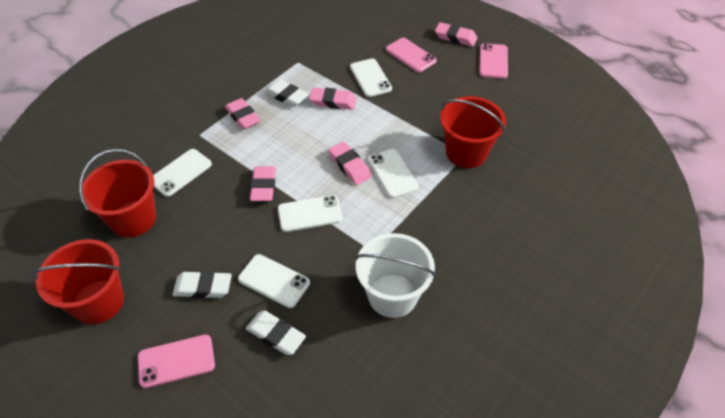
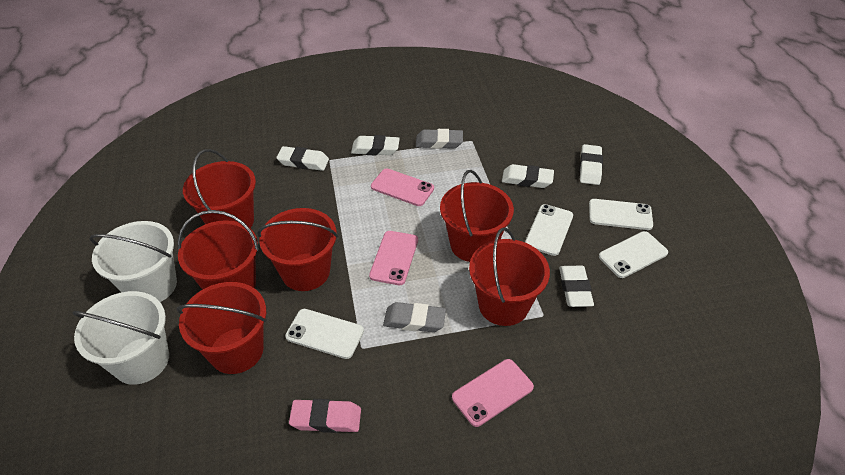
grey eraser: none = 0 -> [383,302,446,332] [416,129,463,149] = 2
pink eraser: [225,98,261,130] [250,166,276,201] [309,87,357,110] [329,142,372,185] [435,22,477,47] = 5 -> [289,399,361,433] = 1
red bucket: [31,239,124,324] [79,149,156,237] [440,96,506,168] = 3 -> [177,282,266,374] [178,210,259,290] [183,149,256,228] [257,208,338,291] [440,170,514,262] [469,227,550,326] = 6
white bucket: [355,233,436,318] = 1 -> [73,291,169,385] [90,221,177,302] = 2
white eraser: [173,271,232,298] [246,310,306,355] [265,79,309,107] = 3 -> [276,146,329,171] [351,135,400,156] [502,164,554,188] [559,266,594,307] [579,144,603,185] = 5
white phone: [153,149,212,197] [238,254,310,308] [278,195,343,232] [350,59,392,97] [368,149,419,198] = 5 -> [285,309,364,359] [525,204,573,256] [589,199,653,230] [599,231,668,278] = 4

